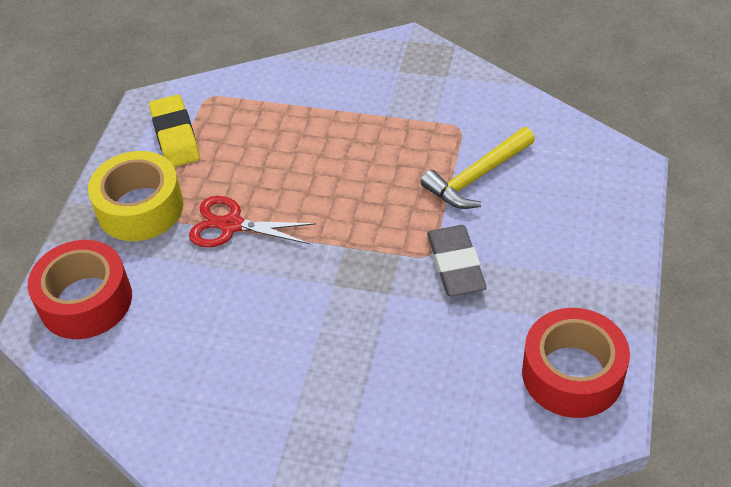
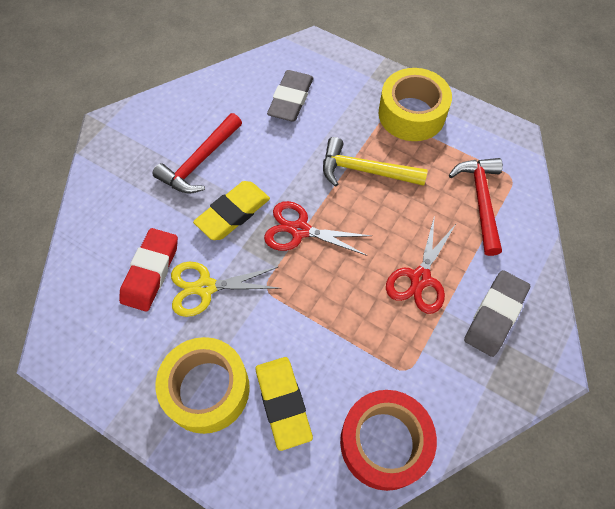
grey eraser: [427,225,487,296] = 1 -> [267,70,313,122] [464,270,530,357] = 2
red eraser: none = 0 -> [119,228,178,312] = 1
red hammer: none = 0 -> [153,113,242,194] [449,158,503,256] = 2
red scissors: [189,196,316,247] = 1 -> [264,201,372,256] [386,215,456,314] = 2
red tape: [28,240,132,339] [522,308,630,418] = 2 -> [340,390,437,491] = 1
yellow eraser: [149,95,200,167] = 1 -> [193,181,270,240] [255,357,313,451] = 2
yellow scissors: none = 0 -> [171,262,282,317] = 1
yellow tape: [88,151,184,241] = 1 -> [155,337,250,434] [378,68,452,141] = 2

